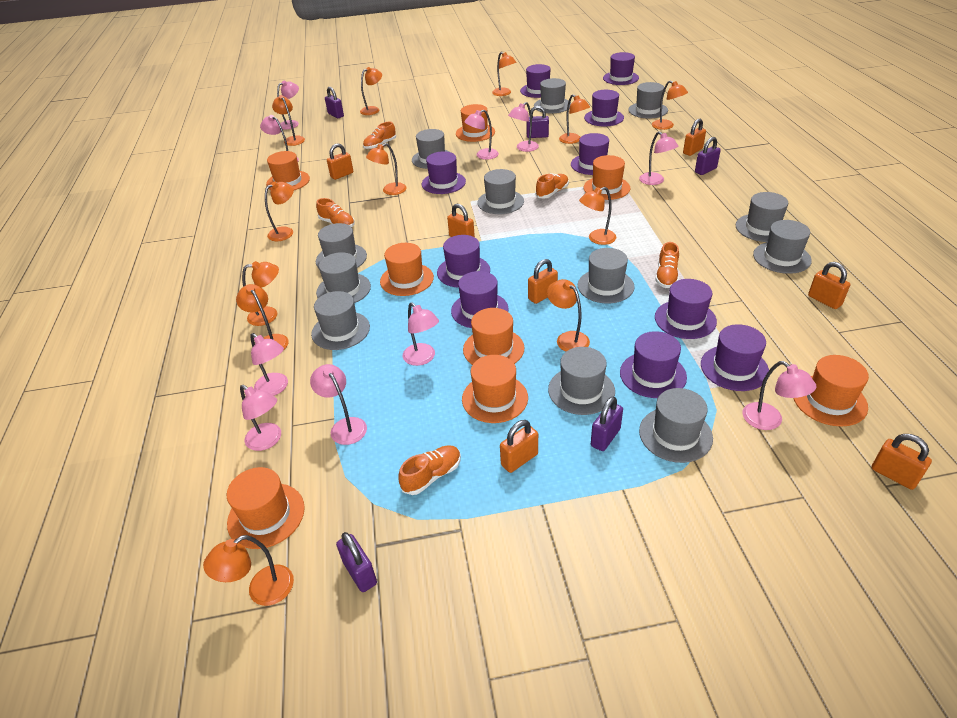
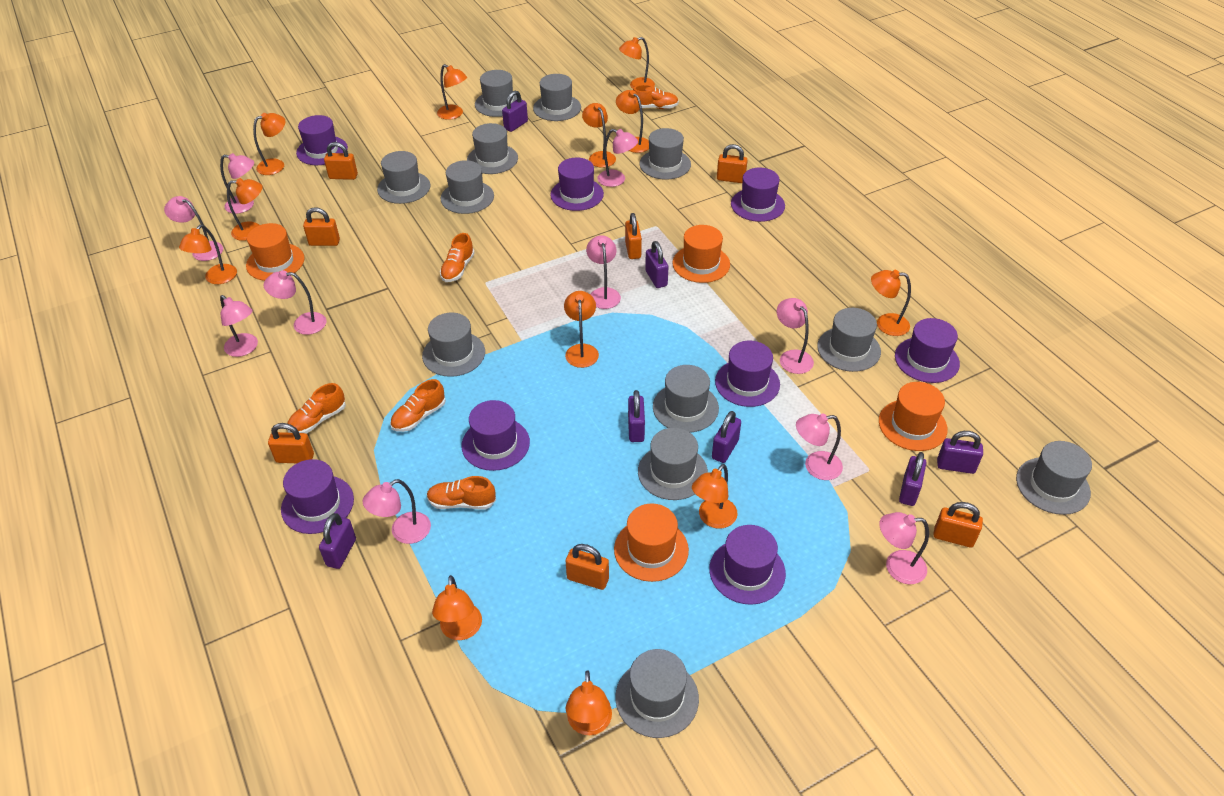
orange hat: [227,467,305,549] [266,151,310,190] [380,243,434,296] [456,104,495,142] [462,355,528,423] [463,308,525,365] [584,155,631,200] [793,355,869,426] = 8 -> [246,223,305,281] [614,503,689,582] [672,225,730,283] [879,382,948,451] = 4
purple hat: [422,151,466,194] [437,235,490,288] [451,271,509,328] [520,64,550,98] [571,133,609,175] [584,90,624,126] [603,52,639,85] [620,331,687,398] [655,279,717,339] [701,324,769,391] = 10 -> [281,459,354,534] [296,115,348,165] [462,400,530,471] [550,158,604,211] [709,525,786,605] [715,341,780,407] [731,168,785,222] [895,318,960,383] = 8
purple padlock: [325,87,344,118] [336,532,377,592] [526,106,549,138] [591,396,623,451] [695,137,721,175] = 5 -> [319,513,356,569] [502,91,528,132] [628,390,645,442] [645,241,668,288] [712,411,741,463] [899,452,926,506] [937,431,983,474] = 7

